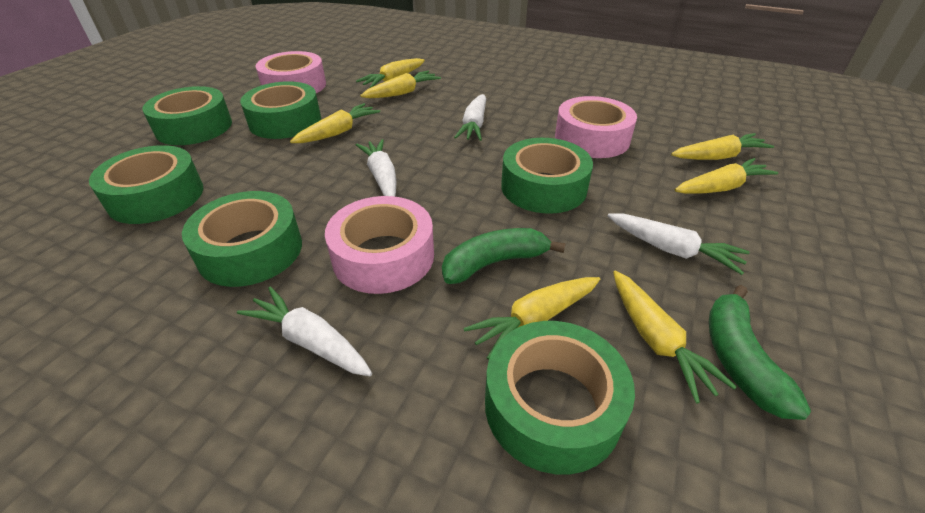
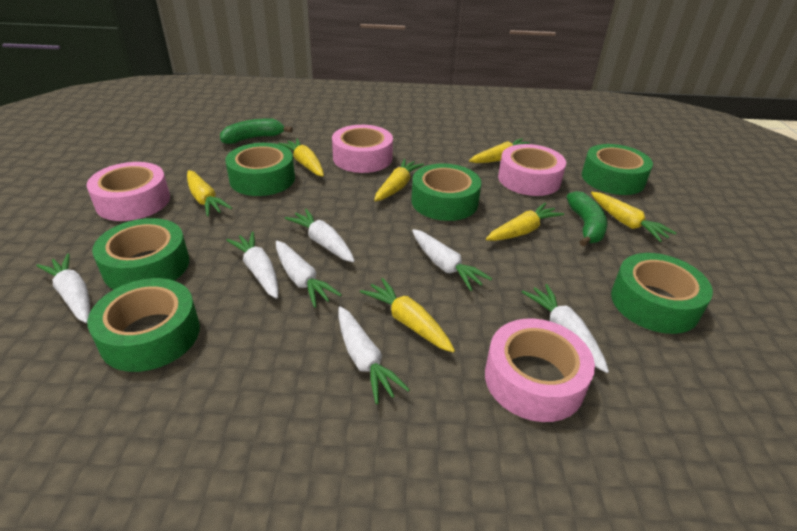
pink tape: [255,51,326,93] [325,196,434,294] [555,96,637,158] = 3 -> [86,162,170,221] [332,125,393,173] [485,319,595,422] [498,144,566,196] = 4
white carrot: [237,286,372,376] [356,139,397,197] [454,94,486,141] [607,213,750,275] = 4 -> [36,253,90,323] [226,232,279,299] [276,241,342,308] [285,209,355,263] [338,306,410,404] [412,229,492,291] [522,284,609,373] = 7

